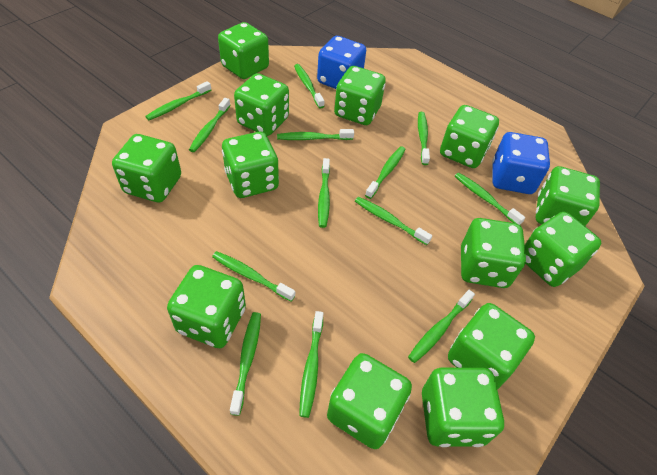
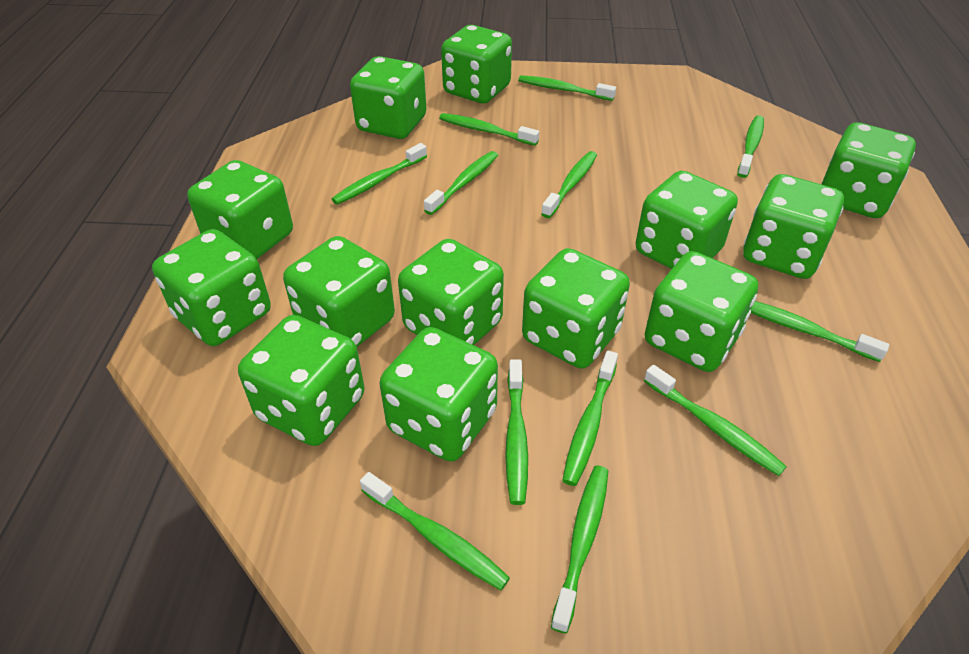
blue dice: [317,36,366,89] [492,132,550,194] = 2 -> none = 0
green toothbrush: [145,81,211,120] [189,98,230,152] [212,251,295,301] [230,312,261,416] [277,129,354,140] [294,64,325,109] [299,311,324,418] [318,158,330,228] [355,197,432,245] [365,146,406,199] [408,290,475,363] [418,112,430,165] [455,173,526,225] = 13 -> [332,143,427,205] [360,472,510,590] [424,151,498,215] [439,113,539,146] [505,359,528,505] [518,75,616,101] [541,151,597,218] [551,466,608,634] [562,351,618,486] [644,365,787,476] [737,115,764,178] [751,301,889,362] = 12

